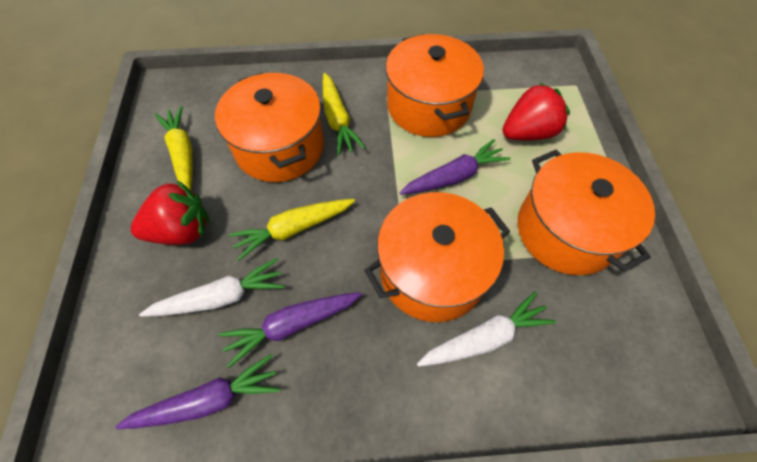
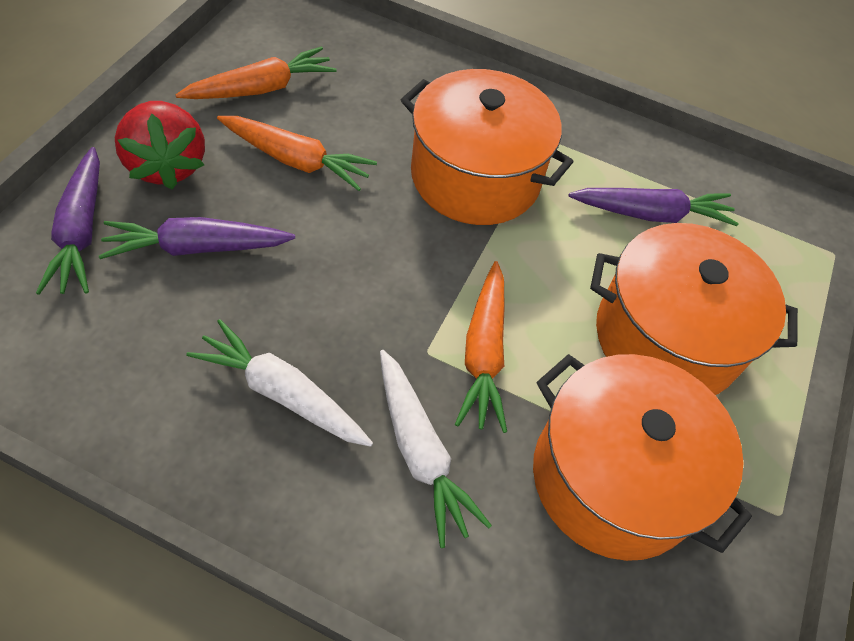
orange carrot: none = 0 -> [175,47,337,99] [217,116,377,191] [455,261,507,433] = 3
orange pot: [215,72,324,182] [364,192,510,322] [386,34,484,137] [518,149,655,275] = 4 -> [401,69,573,225] [533,354,752,561] [590,223,798,395] = 3
red strawberry: [131,180,209,245] [502,83,570,140] = 2 -> [115,101,205,189] = 1
yellow carrot: [155,106,193,190] [228,199,355,261] [323,73,366,156] = 3 -> none = 0

